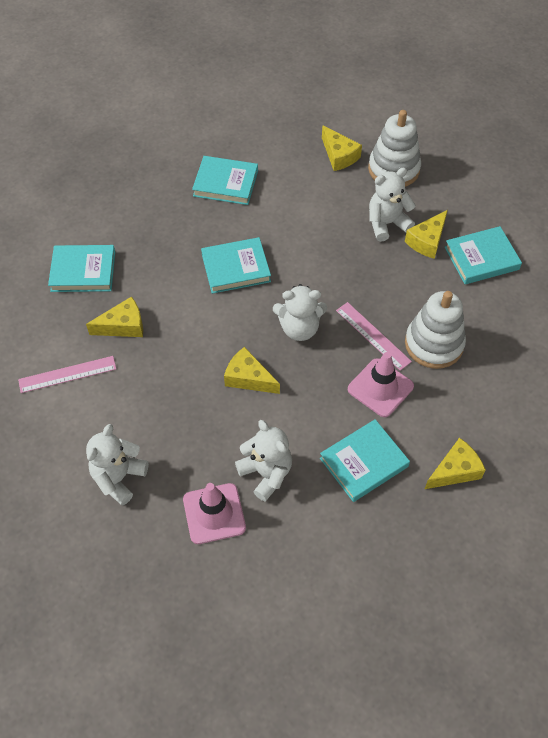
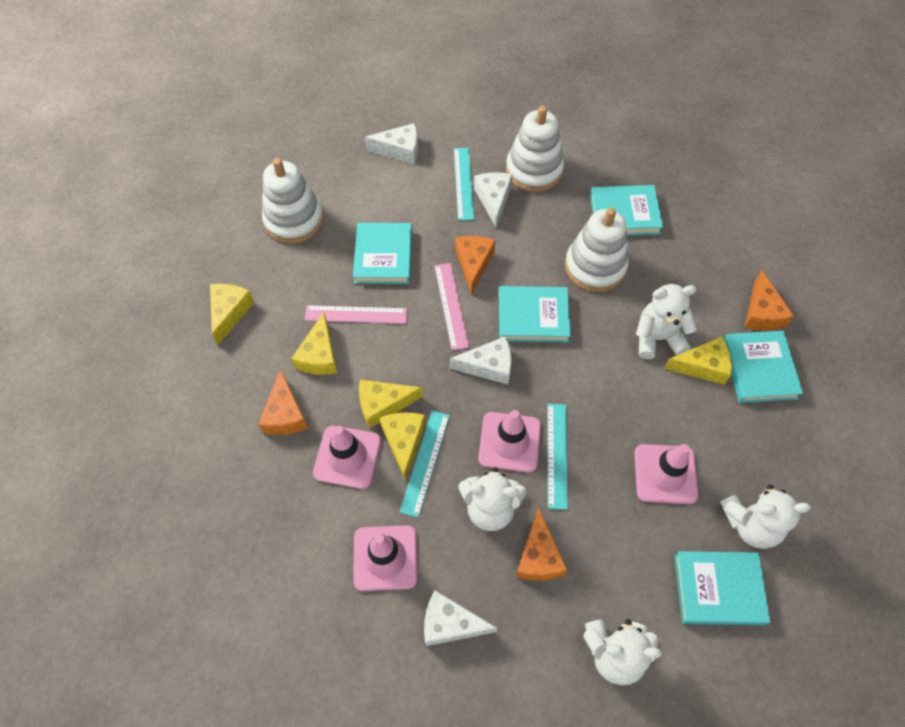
orange cheese: none = 0 -> [258,368,308,435] [455,236,496,295] [516,507,568,581] [745,270,794,331] = 4
pink traffic cone: [183,483,246,544] [348,352,414,417] = 2 -> [313,426,381,489] [353,525,417,591] [478,410,541,473] [634,444,698,504] = 4
turquoise ruler: none = 0 -> [400,411,450,518] [454,148,474,221] [547,404,568,510] = 3
white cheese: none = 0 -> [365,123,418,164] [424,591,497,646] [450,336,512,385] [474,172,513,228] = 4
white stacking toy: [368,110,421,187] [405,291,466,369] = 2 -> [262,158,324,244] [506,106,564,192] [565,207,629,292] = 3

